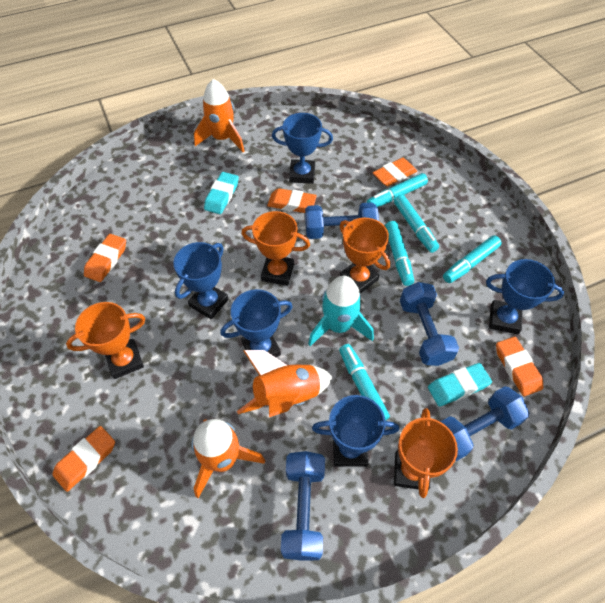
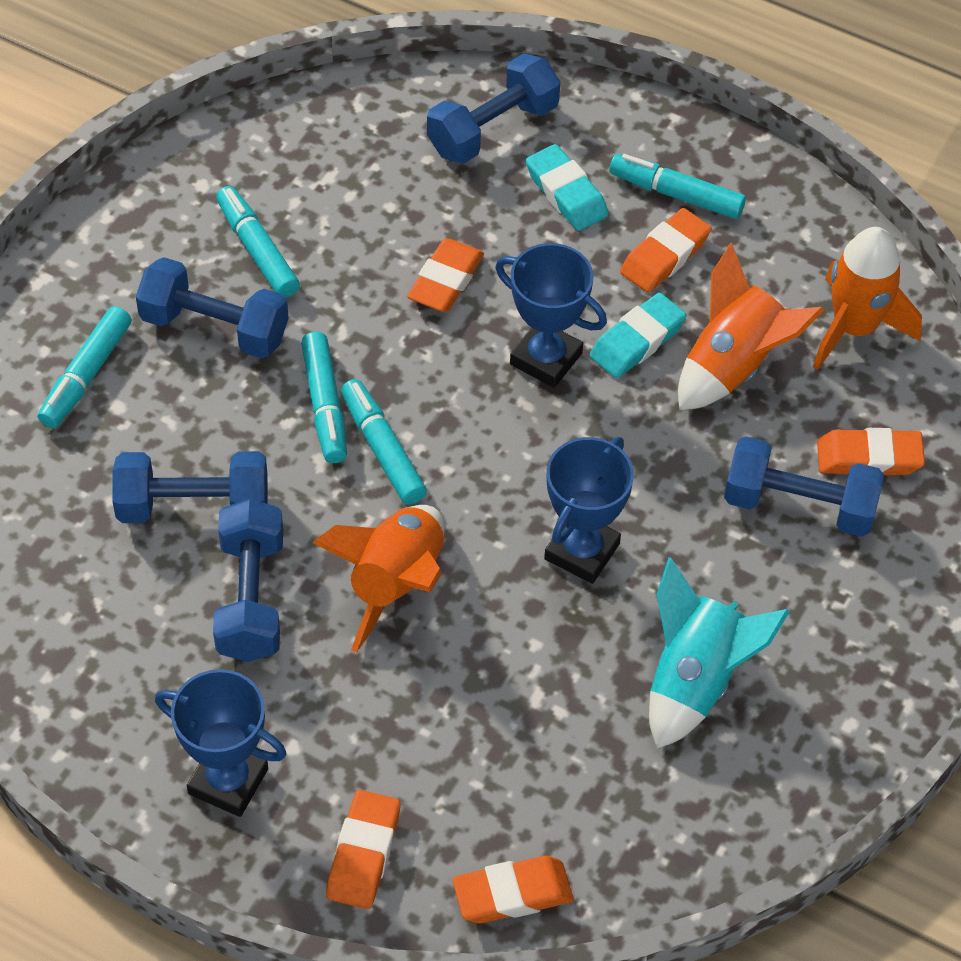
blue dumbbell: [281,451,325,561] [305,202,379,239] [400,282,459,366] [440,386,529,461] = 4 -> [112,451,268,523] [136,257,289,359] [213,499,283,662] [427,53,560,164] [724,436,884,537] = 5
blue trophy: [173,242,229,319] [220,289,293,367] [272,113,333,184] [312,395,399,467] [486,259,564,335] = 5 -> [155,669,286,817] [495,243,607,388] [544,437,634,584] = 3
orange trophy: [66,302,145,379] [241,211,310,286] [340,218,390,294] [394,408,458,498] = 4 -> none = 0

